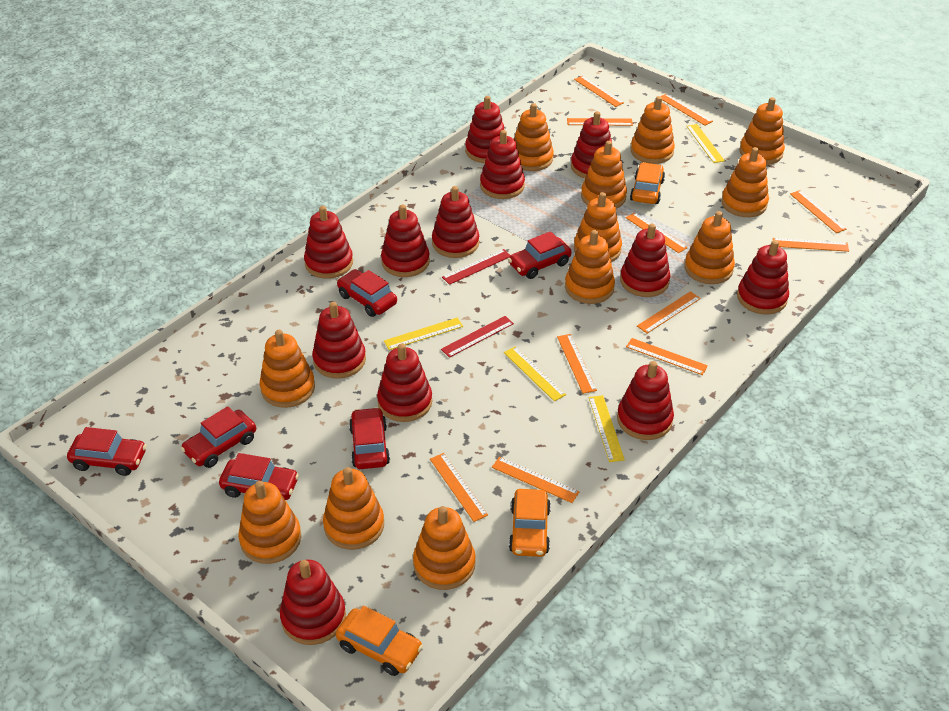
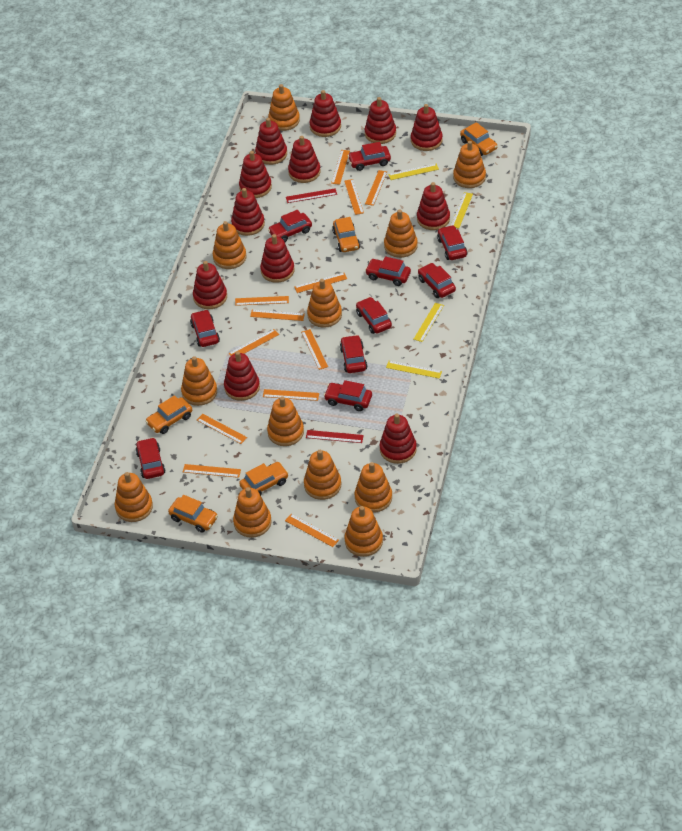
orange car: [336,606,423,676] [509,489,551,557] [630,162,665,204] = 3 -> [145,395,192,434] [168,495,218,532] [239,462,288,496] [332,217,360,252] [460,122,498,156] = 5
orange ruler: [430,453,488,522] [492,456,580,503] [557,334,597,394] [567,118,633,126] [574,76,624,107] [626,212,688,253] [626,338,708,375] [637,291,701,334] [661,94,713,126] [773,238,849,252] [790,190,846,233] = 11 -> [183,464,241,478] [197,414,247,444] [229,329,279,356] [235,296,289,306] [250,310,305,321] [263,389,319,401] [285,514,339,547] [294,273,347,293] [301,329,328,370] [331,150,350,185] [344,179,364,215] [365,170,387,206] = 12
red car: [67,427,147,476] [181,406,256,468] [219,453,299,500] [337,269,397,317] [349,407,390,469] [508,231,572,279] = 6 -> [136,437,166,479] [190,310,220,347] [268,210,312,242] [324,380,372,411] [340,335,368,373] [348,142,391,171] [356,297,392,334] [365,256,411,286] [418,263,456,298] [437,225,468,260] = 10

